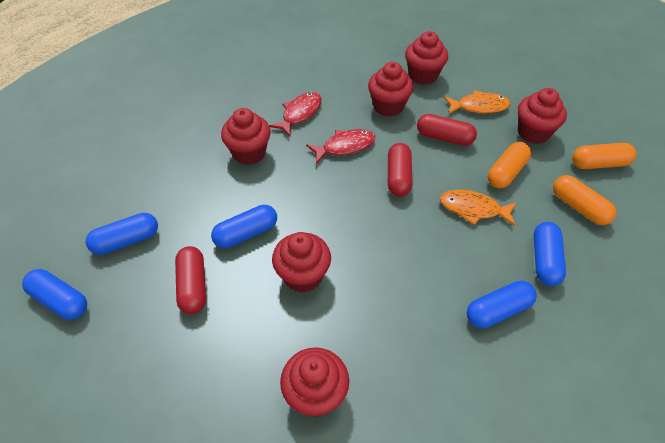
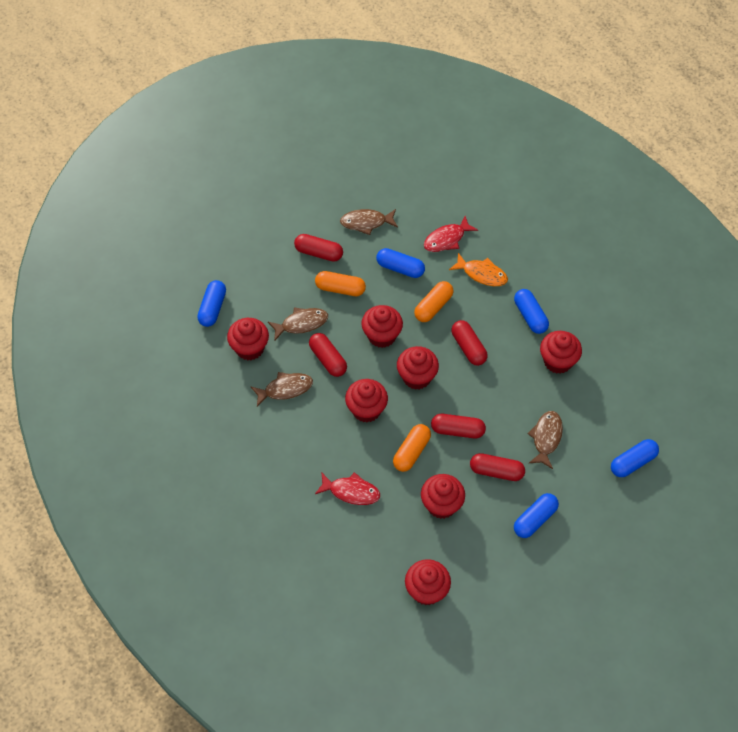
brown fish: none = 0 -> [250,372,313,407] [268,307,328,341] [340,209,398,235] [528,411,563,469] = 4
orange fish: [440,190,517,226] [444,90,511,114] = 2 -> [449,253,508,286] = 1
red capsule: [175,246,206,314] [388,143,412,197] [417,114,477,146] = 3 -> [294,234,343,262] [309,333,347,377] [431,414,486,439] [451,320,488,366] [470,453,525,481] = 5
red cupcake: [221,108,271,165] [272,232,331,293] [280,347,349,417] [368,62,414,117] [405,31,448,85] [518,88,567,144] = 6 -> [227,318,269,360] [345,379,388,423] [361,305,403,348] [397,346,439,390] [405,559,451,606] [421,474,465,519] [540,331,582,374] = 7

